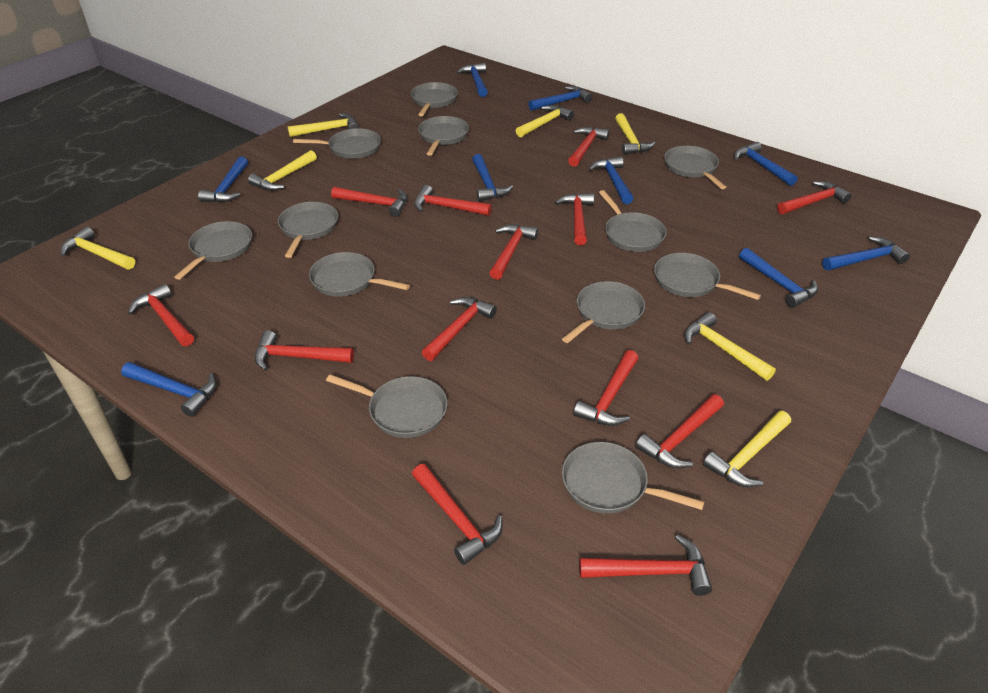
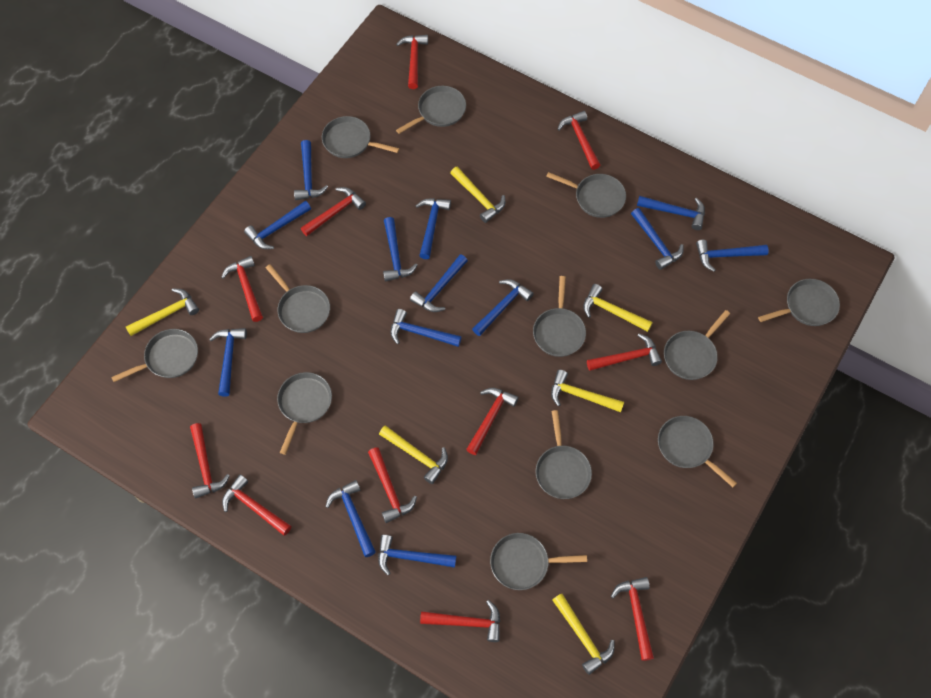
blue hammer: [121,362,217,417] [198,157,248,203] [457,63,488,97] [472,154,513,201] [528,86,592,111] [589,157,633,204] [734,142,798,186] [739,248,818,308] [822,236,910,271] = 9 -> [209,328,247,396] [244,201,311,249] [294,140,328,200] [325,480,376,557] [378,535,456,575] [383,217,417,282] [390,309,462,347] [410,254,468,312] [416,199,451,259] [472,279,534,336] [631,208,684,270] [637,196,705,230] [696,240,768,272] = 13
red hammer: [128,284,194,346] [254,331,354,371] [331,187,407,217] [412,464,503,565] [414,185,492,216] [422,297,497,361] [490,224,538,280] [555,193,594,245] [568,127,610,167] [573,350,639,426] [579,535,712,596] [635,394,724,468] [777,181,852,215] = 13 -> [190,423,230,499] [221,256,263,322] [222,475,291,536] [301,187,366,236] [368,447,417,523] [396,35,428,89] [420,600,500,642] [466,388,519,455] [558,111,600,170] [587,334,662,371] [611,577,654,661] = 11
yellow hammer: [61,227,135,270] [248,150,317,191] [288,113,359,137] [516,105,574,137] [615,113,655,155] [684,312,776,381] [703,411,791,487] = 7 -> [126,288,199,336] [379,426,448,484] [450,167,505,223] [551,370,624,412] [552,593,614,675] [583,284,653,332] = 6

